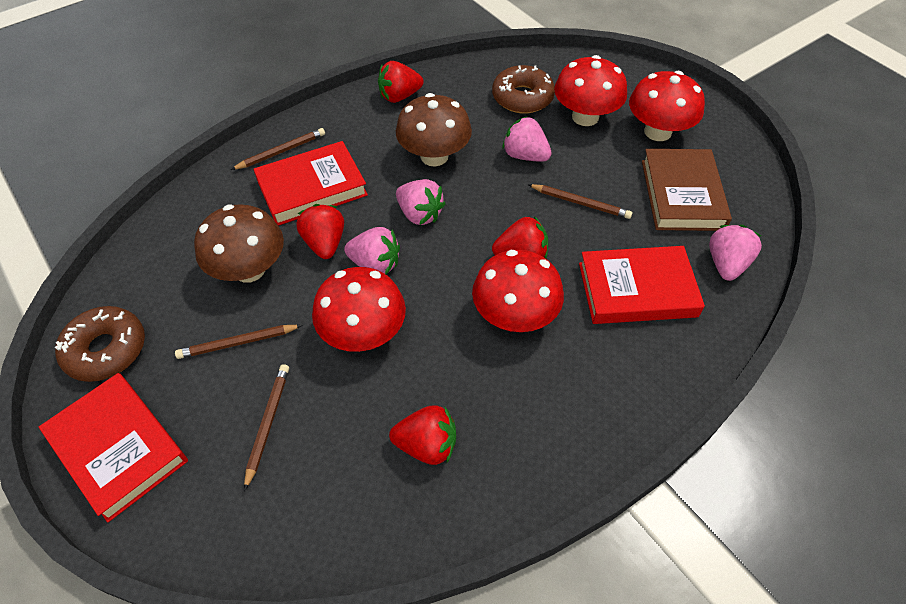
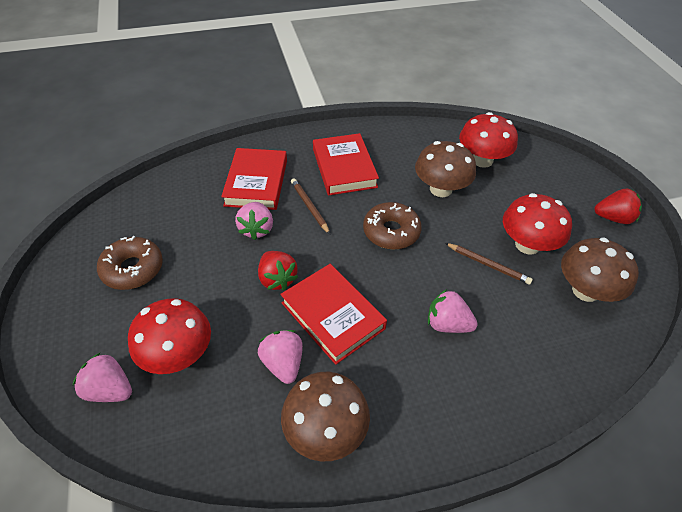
brown book: [642,149,732,231] = 1 -> none = 0
brown mushroom: [194,204,284,283] [396,93,472,166] = 2 -> [281,372,370,461] [415,141,476,197] [561,237,639,302] = 3
brown pencil: [175,325,302,359] [231,128,325,170] [244,364,289,491] [528,184,632,219] = 4 -> [291,179,330,234] [445,243,533,285] = 2
red mushroom: [312,267,406,352] [472,250,564,332] [554,55,627,126] [629,71,705,141] = 4 -> [128,298,211,374] [459,112,518,168] [503,193,572,254] = 3
red strawberry: [296,204,344,259] [378,61,424,103] [389,405,456,465] [492,216,548,258] = 4 -> [258,251,298,291] [594,189,642,224] = 2

